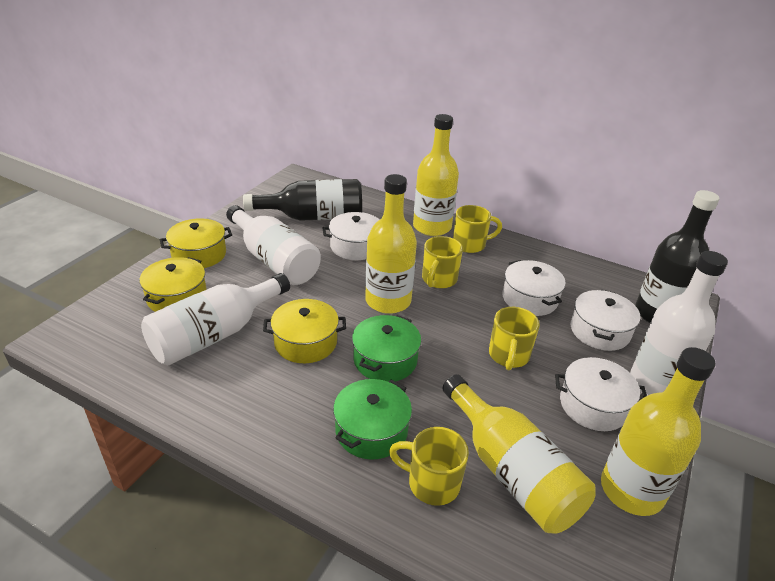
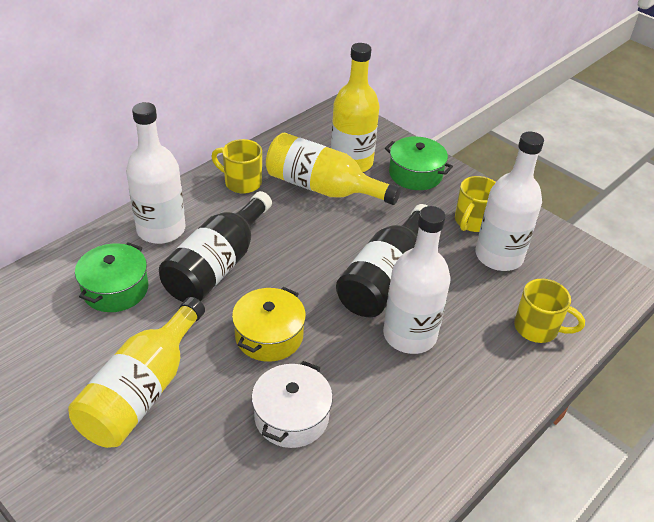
white pot: [322,212,379,260] [502,260,566,316] [555,357,647,431] [571,290,641,351] = 4 -> [252,361,333,448] = 1
yellow bottle: [365,174,417,314] [413,114,459,236] [442,374,596,533] [601,347,716,516] = 4 -> [68,297,205,448] [266,132,401,205] [331,43,379,172] = 3
yellow mug: [389,427,469,506] [422,236,463,289] [453,205,502,253] [489,307,540,370] = 4 -> [211,139,262,194] [455,176,496,232] [514,279,585,343] = 3
yellow pot: [140,257,207,312] [160,218,232,268] [263,299,346,363] = 3 -> [232,287,306,362] = 1

